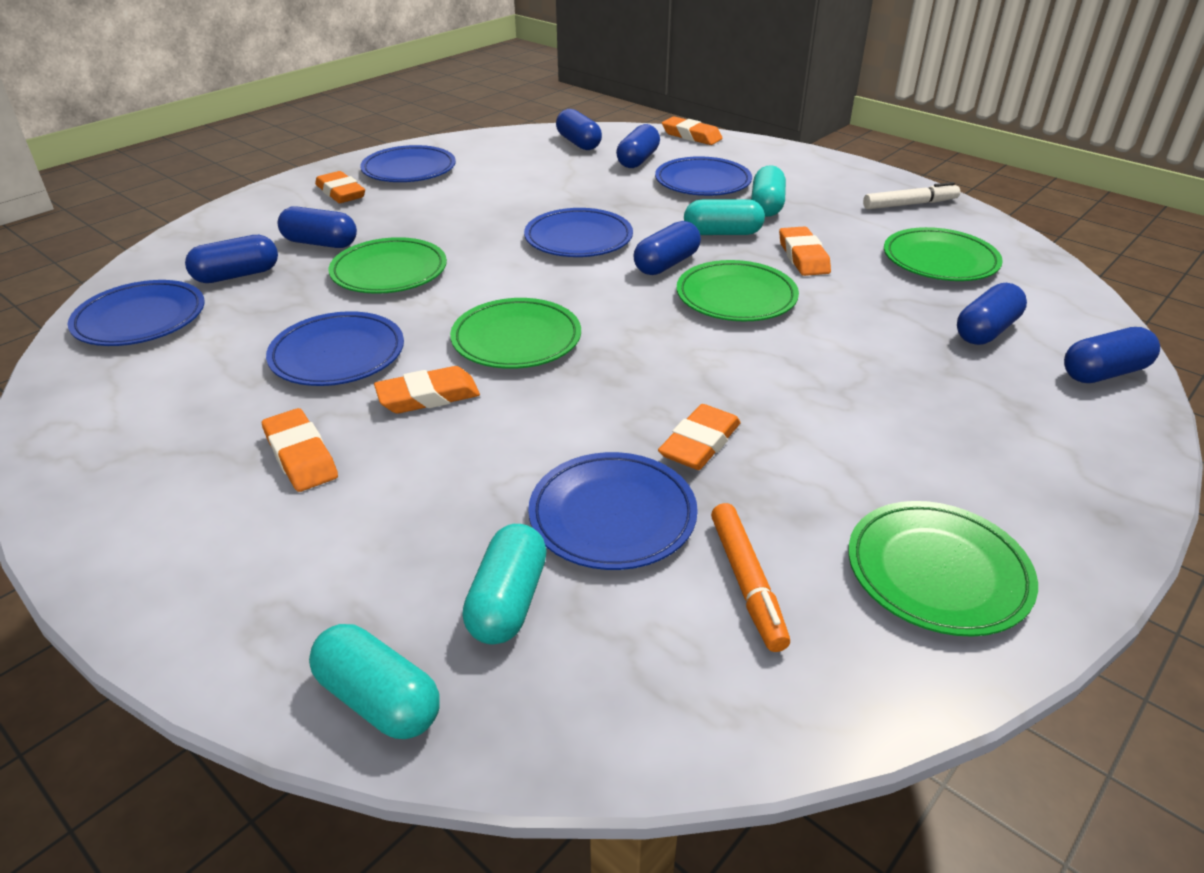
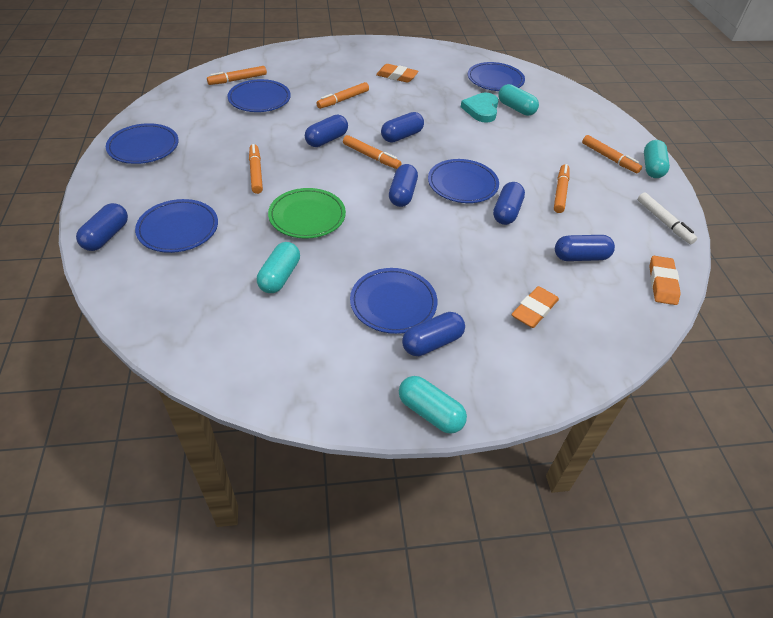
green plate: [329,237,447,294] [450,298,581,369] [677,260,799,321] [848,501,1038,637] [884,227,1003,281] = 5 -> [268,188,346,239] = 1
orange eraser: [262,408,338,492] [315,171,365,203] [374,366,480,413] [658,404,741,470] [662,116,723,145] [779,226,831,276] = 6 -> [376,64,418,83] [512,286,559,328] [649,256,681,305] = 3
orange marker: [711,503,790,652] = 1 -> [207,66,267,85] [249,144,263,194] [316,82,369,109] [343,135,402,169] [554,164,569,213] [582,135,642,173] = 6
turquoise heart: none = 0 -> [461,93,499,123] = 1

